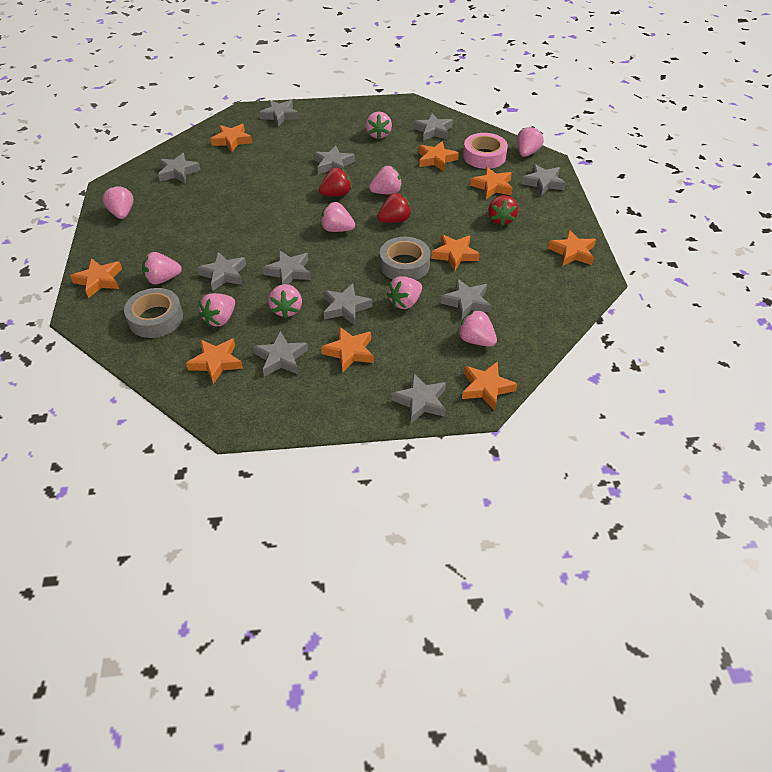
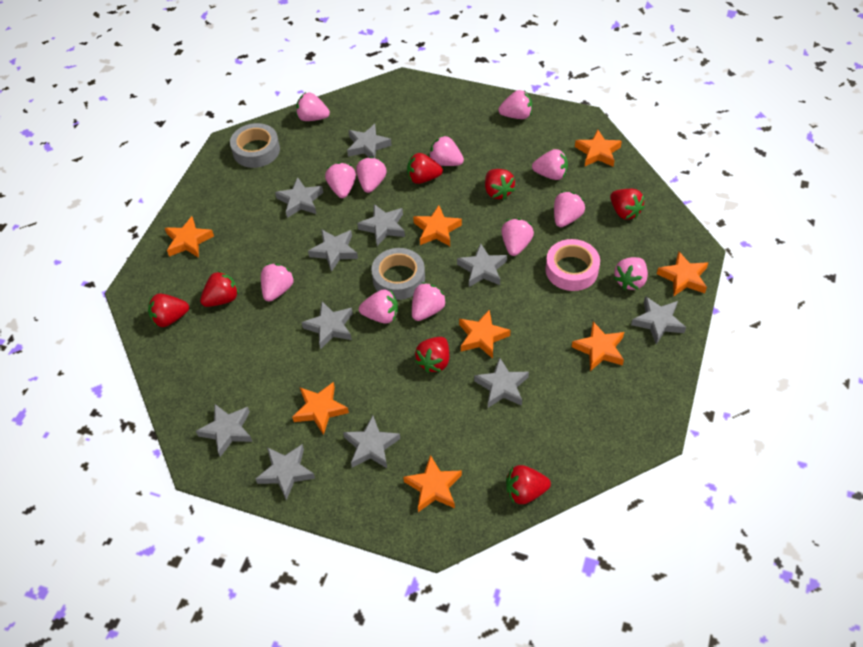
orange star: [70,258,122,298] [186,338,243,384] [210,124,252,152] [321,327,374,373] [419,141,459,171] [431,234,480,271] [462,361,517,410] [470,167,513,199] [548,230,596,266] = 9 -> [165,216,214,258] [292,382,349,435] [403,455,462,512] [413,205,462,246] [459,309,511,359] [572,322,624,371] [575,130,622,167] [657,252,708,296] = 8
pink strawberry: [103,185,134,219] [142,252,182,285] [199,293,235,326] [268,284,302,318] [320,202,355,232] [366,112,392,139] [369,166,402,194] [387,276,422,309] [458,310,497,347] [517,126,544,157] = 10 -> [261,264,294,302] [296,92,330,121] [325,162,356,198] [356,157,387,193] [359,289,398,324] [412,282,447,321] [429,136,464,166] [498,90,532,119] [501,218,534,256] [532,149,568,180] [554,191,585,227] [614,257,648,290] = 12
red strawberry: [319,167,352,196] [377,193,412,223] [488,195,518,226] = 3 -> [148,293,189,327] [200,271,239,307] [407,153,443,184] [415,337,449,373] [485,169,515,200] [506,465,551,504] [610,189,645,220] = 7

